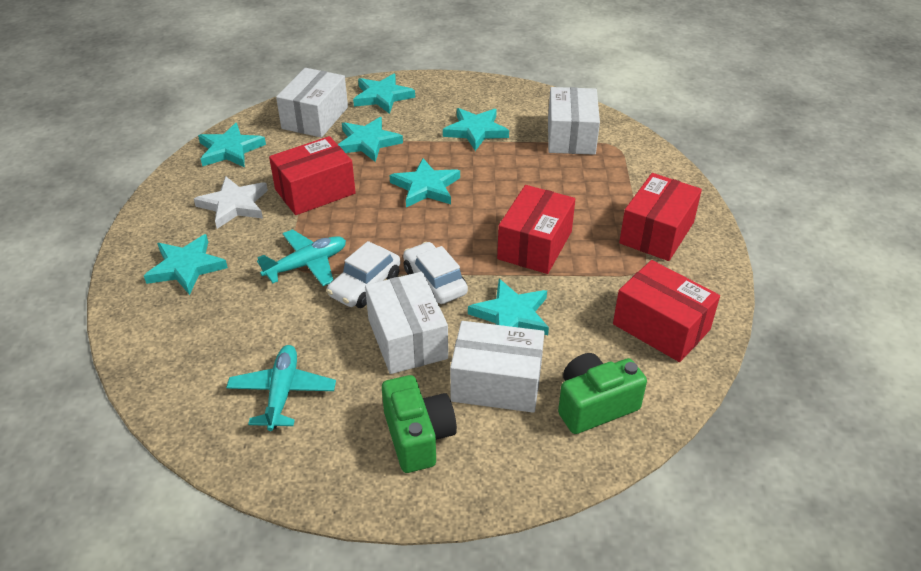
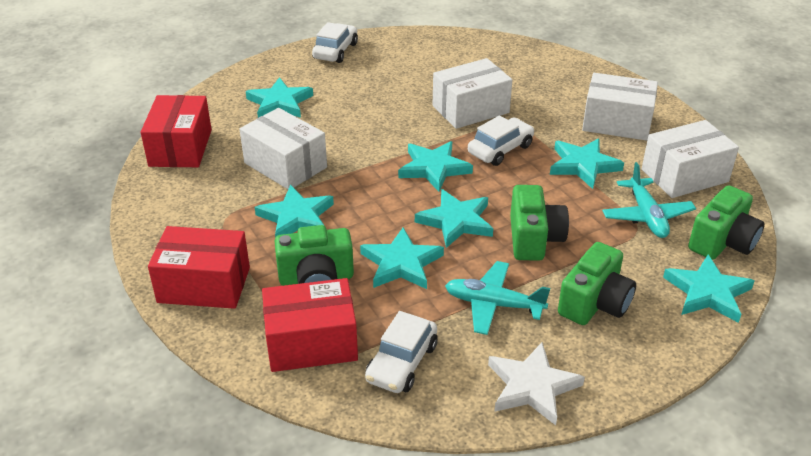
green camera: [382,375,457,473] [558,353,647,434] = 2 -> [275,225,354,286] [510,185,569,261] [558,242,636,325] [688,185,764,260] = 4
red box: [269,136,356,215] [497,185,575,274] [613,260,720,362] [619,173,702,261] = 4 -> [141,95,212,167] [148,226,250,309] [262,278,358,372] = 3
white car: [326,241,400,308] [403,242,468,304] = 2 -> [312,22,358,63] [365,311,438,393] [468,115,534,166] = 3

